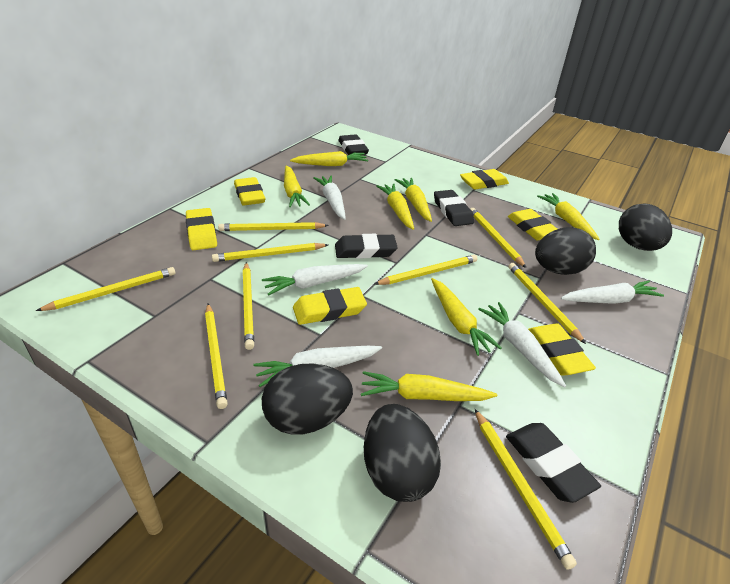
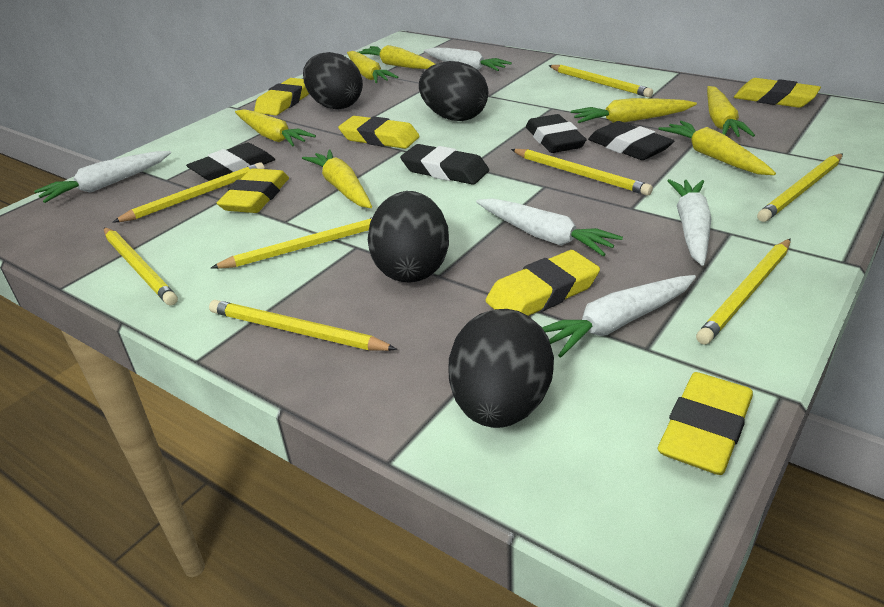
yellow pencil: [36,267,176,311] [205,304,228,409] [212,243,328,262] [218,222,329,231] [243,262,254,350] [374,255,478,285] [470,208,526,268] [475,409,577,570] [508,263,586,344] = 9 -> [104,227,178,306] [112,162,265,223] [209,300,397,351] [211,217,372,269] [511,149,653,196] [549,65,653,97] [696,239,791,345] [757,154,843,222] = 8

